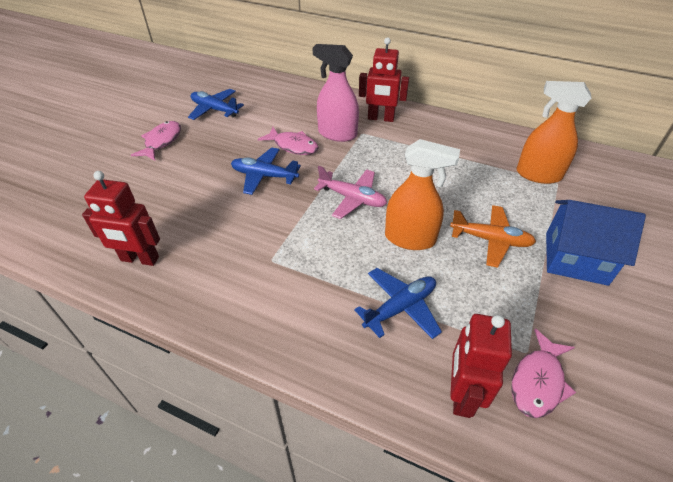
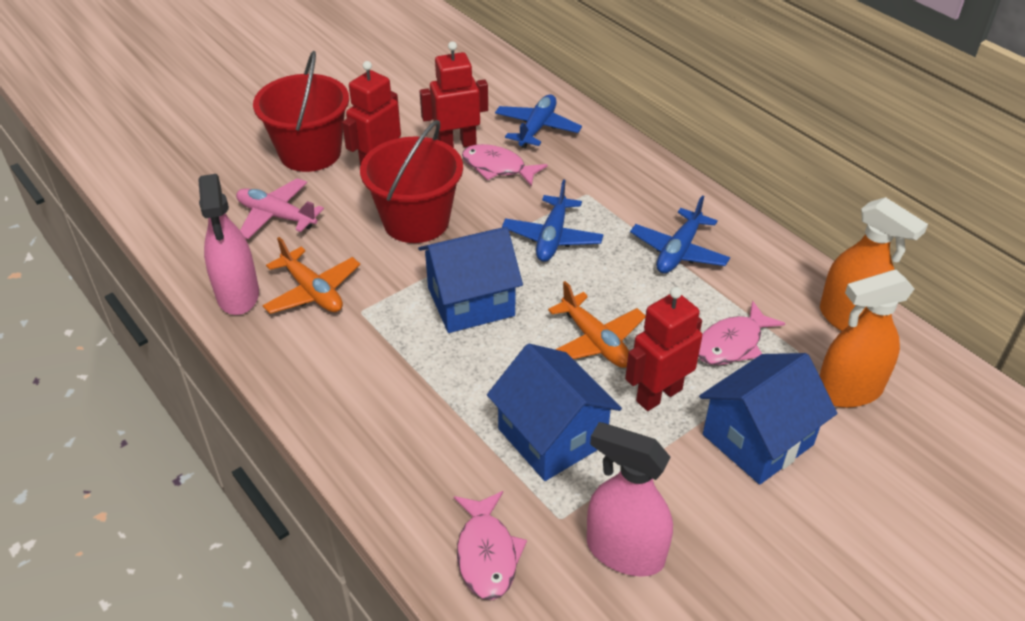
blue house: [546,200,646,286] = 1 -> [418,227,523,333] [487,344,622,481] [699,353,837,485] = 3
orange plane: [450,205,536,268] = 1 -> [262,237,360,314] [548,281,645,368] = 2
pink spray bottle: [313,44,359,142] = 1 -> [198,174,259,315] [587,422,673,577] = 2
red bucket: none = 0 -> [253,51,349,172] [360,120,463,243] = 2

